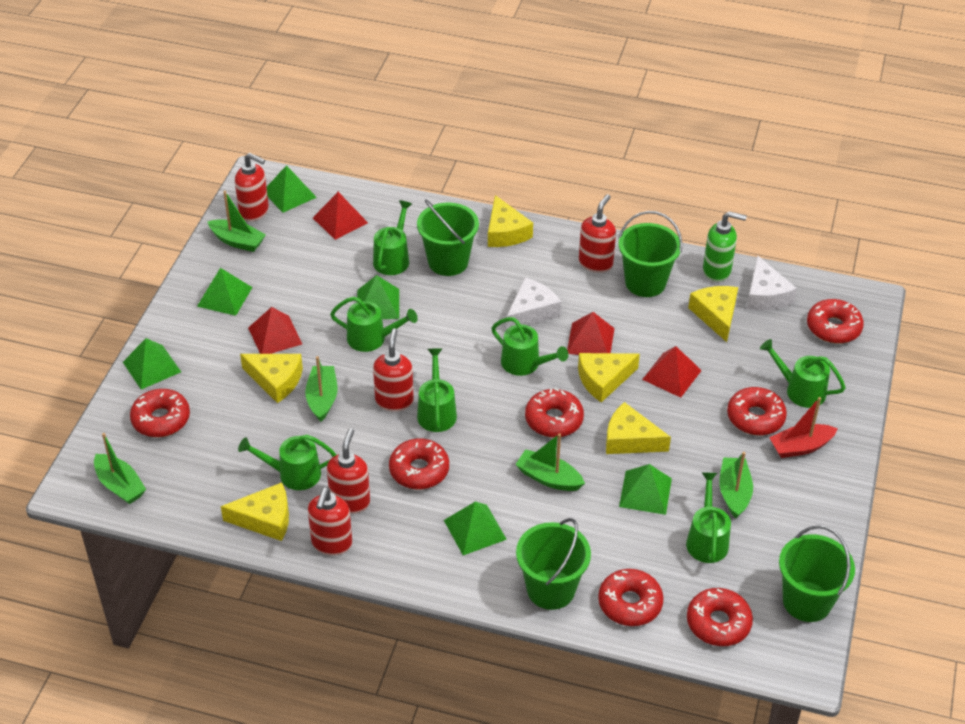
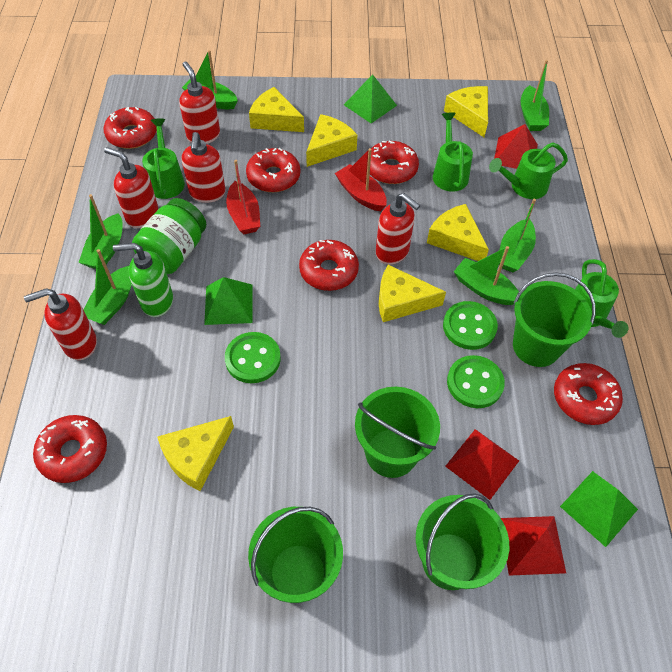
green boat: [94,433,146,504] [207,191,266,252] [305,356,337,422] [515,433,585,491] [719,452,753,518] = 5 -> [78,194,122,269] [84,249,132,325] [182,50,238,109] [454,246,519,305] [499,199,536,273] [521,60,549,131] = 6
green button: none = 0 -> [225,332,281,383] [443,301,498,350] [447,355,505,408] = 3
green jar: none = 0 -> [132,198,206,274] = 1
green pyramid: [123,338,181,390] [197,268,253,316] [267,165,317,213] [357,275,399,319] [444,501,507,555] [619,464,672,515] = 6 -> [204,277,253,325] [344,74,397,123] [560,471,638,547] = 3
green watering can: [238,435,336,490] [330,297,418,352] [373,200,412,275] [417,348,457,432] [491,317,568,376] [686,472,731,563] [760,339,846,408] = 7 -> [142,119,185,199] [433,112,473,192] [489,142,568,199] [575,259,628,338] = 4
red boat: [769,397,838,458] = 1 -> [226,160,260,234] [335,148,387,211] = 2
red donut: [130,389,190,437] [389,439,449,489] [525,388,584,438] [598,569,664,626] [687,588,753,646] [727,387,787,435] [807,299,864,344] = 7 -> [33,415,107,483] [104,107,157,149] [246,148,300,192] [299,240,359,291] [370,141,419,184] [554,363,623,425] = 6
red pyramid: [248,307,302,354] [313,192,368,240] [567,312,615,355] [642,346,702,398] = 4 -> [445,429,519,500] [494,124,538,169] [501,516,566,576] = 3
white cheese: [506,277,561,330] [747,255,797,310] = 2 -> none = 0

